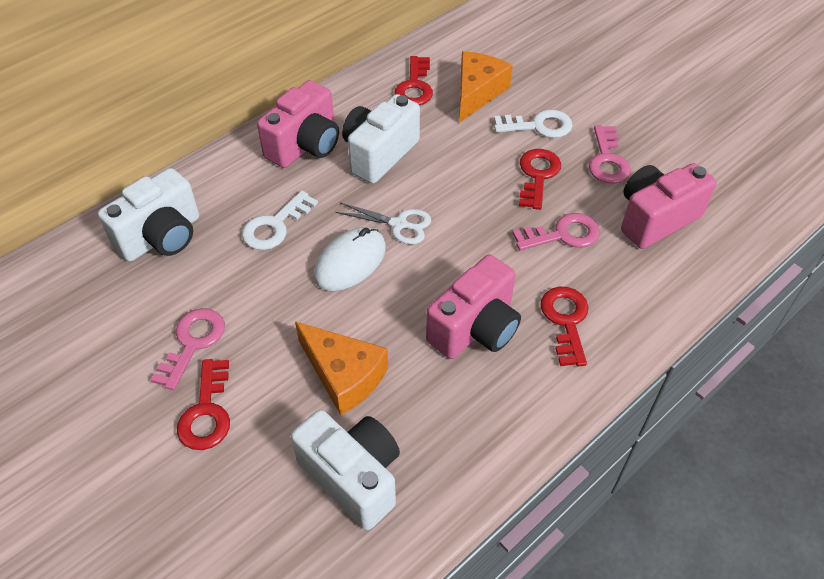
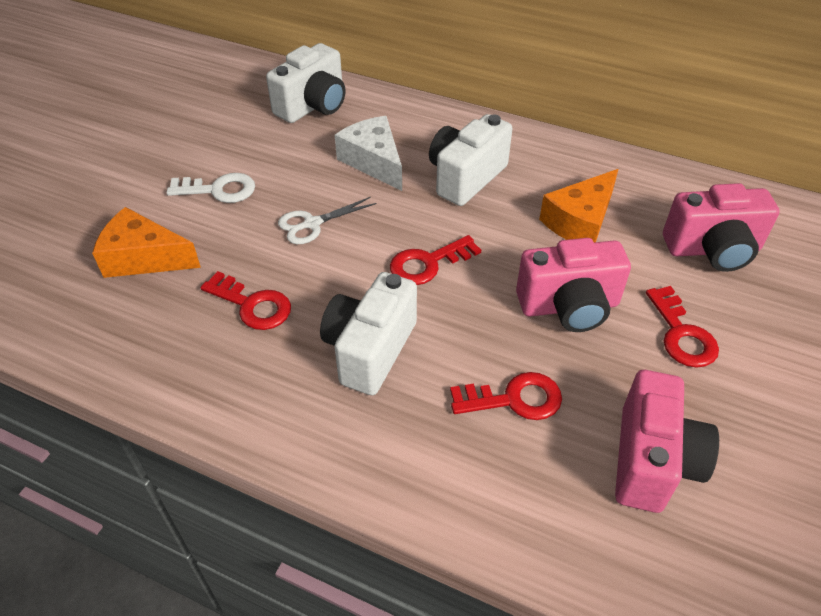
pink key: [151,308,225,390] [512,213,600,250] [589,125,631,184] = 3 -> none = 0
white cheese: none = 0 -> [335,116,402,191] = 1
white key: [242,191,318,250] [494,110,573,138] = 2 -> [167,173,255,203] = 1
white mouse: [314,227,386,291] = 1 -> none = 0

